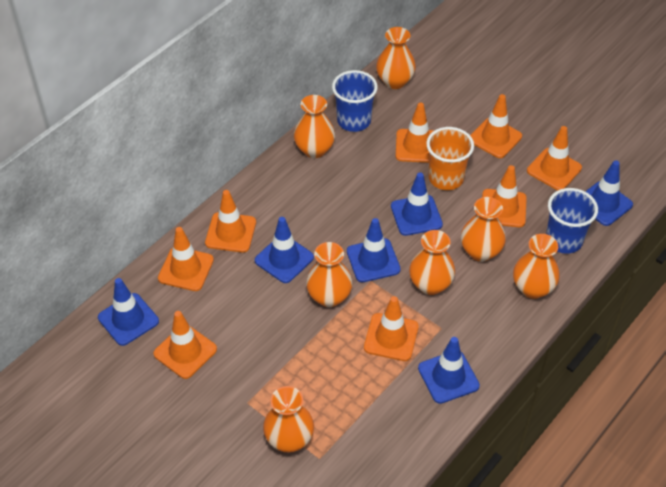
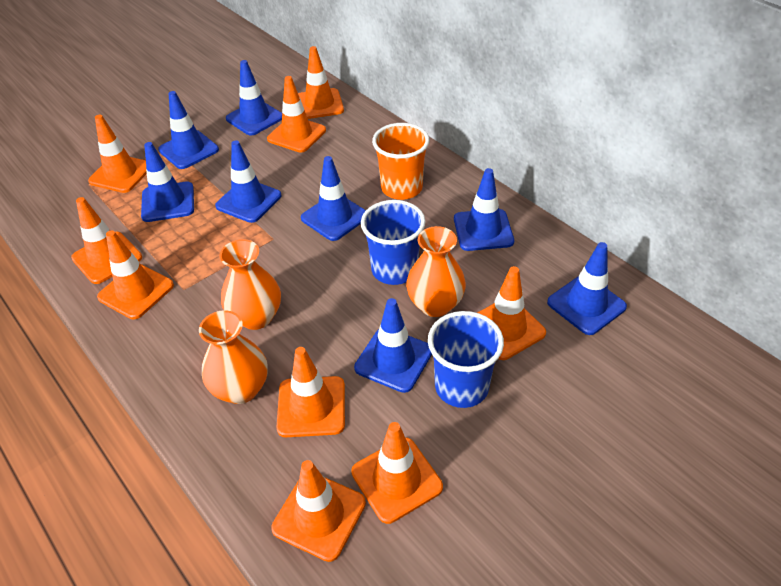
blue traffic cone: [98,278,159,346] [255,217,314,283] [347,218,401,282] [391,172,443,236] [418,337,480,404] [585,160,633,226] = 6 -> [141,142,194,222] [158,91,219,169] [215,140,281,223] [226,60,282,136] [301,156,366,241] [354,298,432,393] [454,168,514,251] [547,242,627,335] = 8
orange traffic cone: [154,311,217,379] [158,227,214,291] [205,190,256,253] [364,296,419,361] [396,103,434,163] [470,94,522,158] [482,165,527,227] [527,126,582,190] = 8 -> [71,197,142,284] [88,115,147,193] [97,230,174,319] [267,76,326,152] [271,460,366,562] [276,347,345,437] [298,46,344,119] [351,422,443,524] [477,266,546,360] = 9
orange vase: [263,386,314,453] [294,95,335,158] [306,242,353,307] [376,27,416,89] [409,230,455,295] [461,197,506,262] [513,234,560,299] = 7 -> [199,310,268,404] [219,239,281,330] [406,226,466,317] = 3

